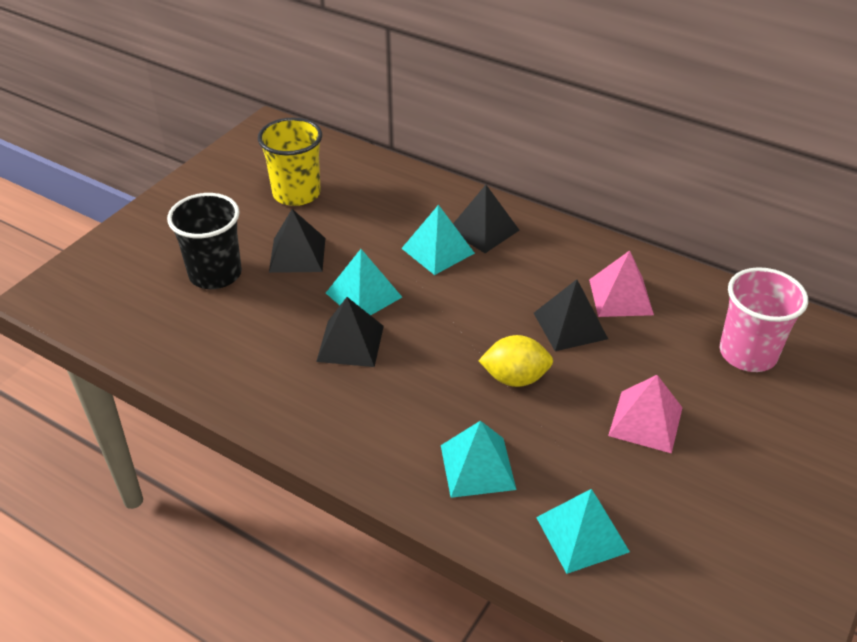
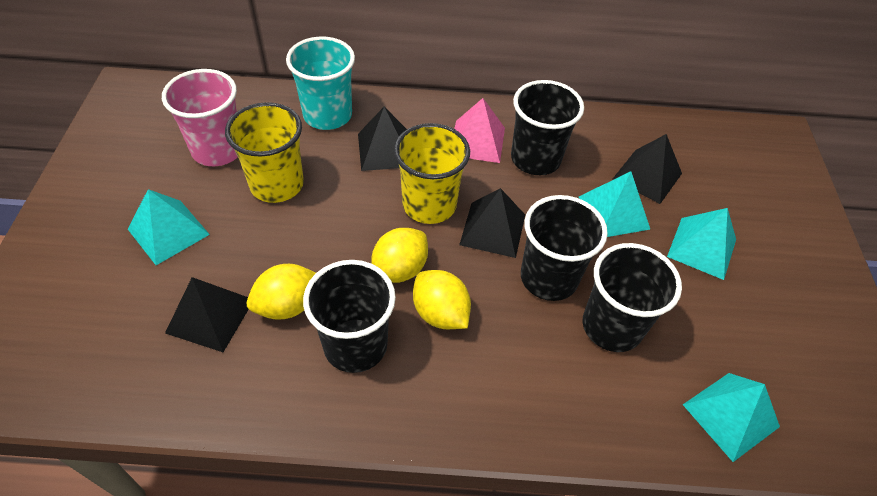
black cup: [167,193,242,289] = 1 -> [303,260,396,373] [511,80,584,175] [521,195,608,301] [583,243,682,352] = 4
pink pyramid: [589,250,654,317] [608,375,683,454] = 2 -> [454,98,505,163] = 1
turquoise cup: none = 0 -> [286,36,355,130] = 1
yellow cup: [258,117,322,206] = 1 -> [225,102,304,203] [394,123,470,224] = 2
yellow lemon: [478,335,553,387] = 1 -> [247,264,316,320] [371,228,428,283] [413,270,471,329] = 3

